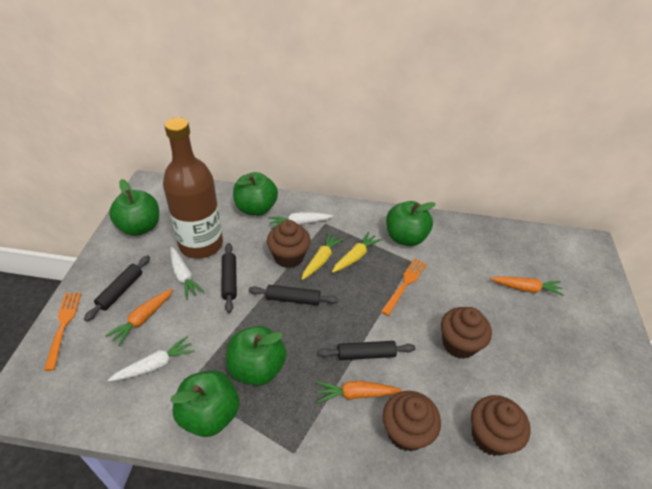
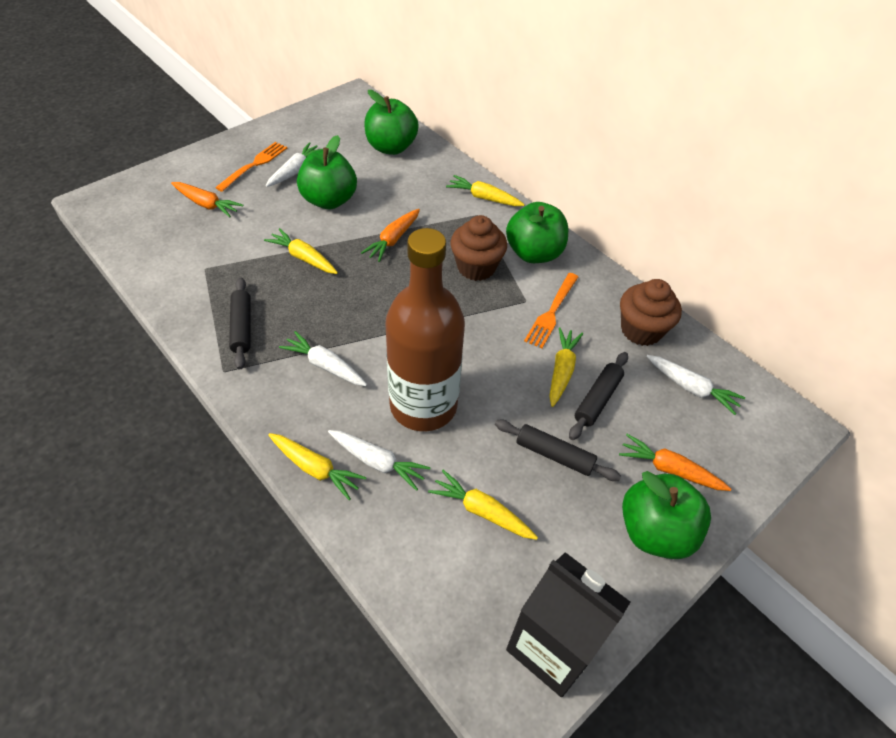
black carton: none = 0 -> [506,552,630,697] = 1
black rolling pin: [84,255,150,322] [221,243,237,313] [249,285,338,305] [318,341,415,360] = 4 -> [229,277,251,370] [495,420,621,481] [569,352,628,440] = 3
brown cupcake: [267,220,311,268] [383,391,441,452] [441,307,492,359] [471,395,531,456] = 4 -> [450,215,507,281] [620,279,682,346] = 2
green apple: [109,179,159,236] [170,370,239,437] [226,326,287,386] [233,172,278,216] [386,201,436,246] = 5 -> [297,135,357,210] [364,90,419,155] [506,202,568,263] [622,471,711,559] = 4
white carrot: [108,336,195,381] [170,247,204,299] [269,212,333,229] = 3 -> [266,142,323,187] [279,331,367,386] [328,430,431,491] [647,355,745,415] = 4
yellow carrot: [301,233,344,280] [332,231,382,273] = 2 -> [264,228,338,274] [268,433,366,500] [428,470,538,540] [446,175,525,206] [549,327,583,407] = 5

